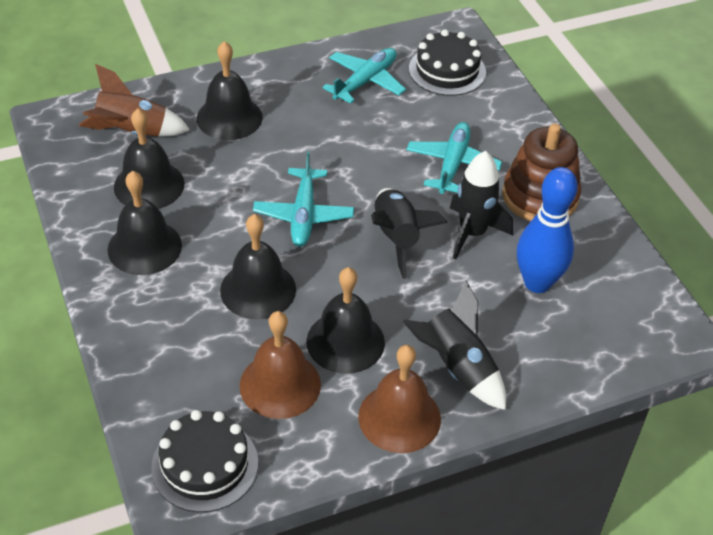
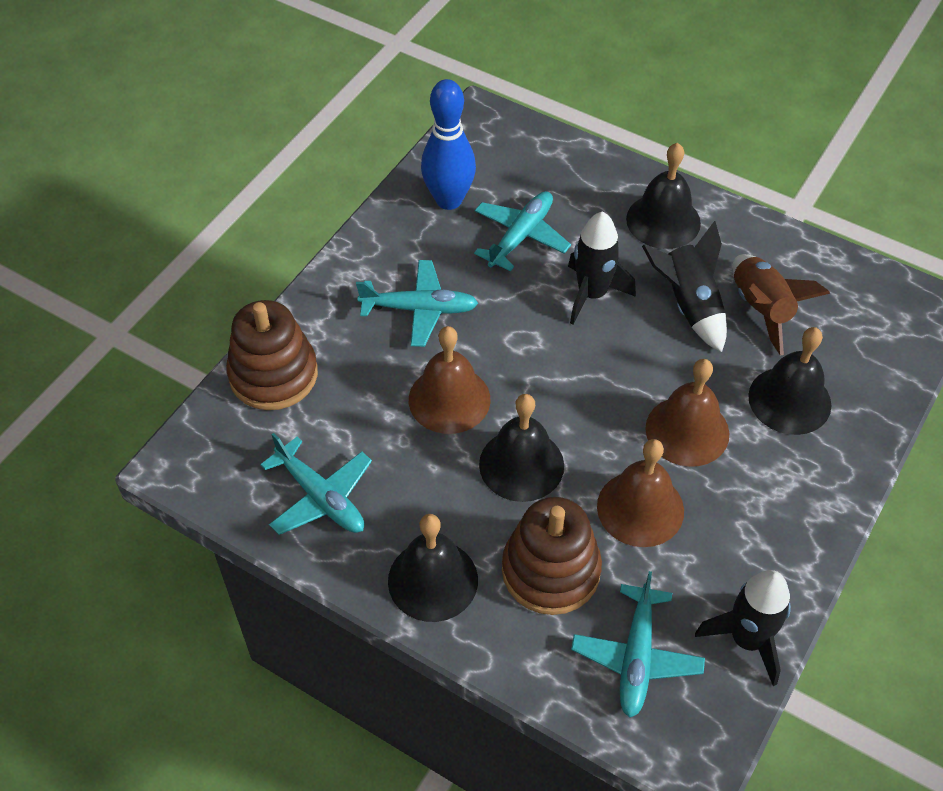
black bell: [108,171,182,275] [114,109,185,209] [196,41,263,140] [220,214,296,319] [306,267,385,374] = 5 -> [388,514,478,622] [479,394,564,502] [626,143,701,249] [748,327,831,435] = 4
black cake: [151,410,258,512] [409,29,486,96] = 2 -> none = 0
brown bell: [240,311,321,419] [358,345,441,453] = 2 -> [409,326,490,434] [597,439,684,547] [646,359,729,467] = 3
brown stacking toy: [502,124,581,221] = 1 -> [226,300,318,410] [502,497,602,615] = 2
turquoise plane: [253,151,354,247] [323,48,406,104] [406,122,502,194] = 3 -> [260,433,372,535] [356,260,478,347] [474,191,571,272] [571,571,705,718] = 4

